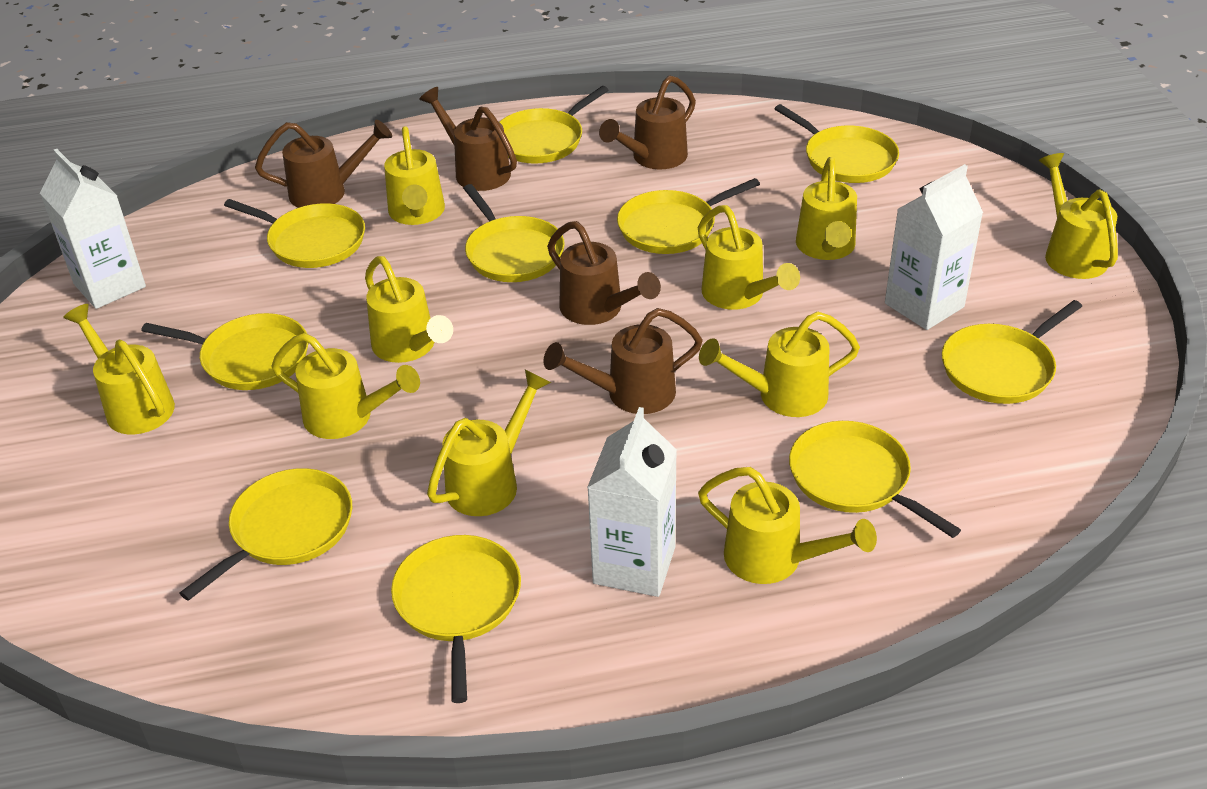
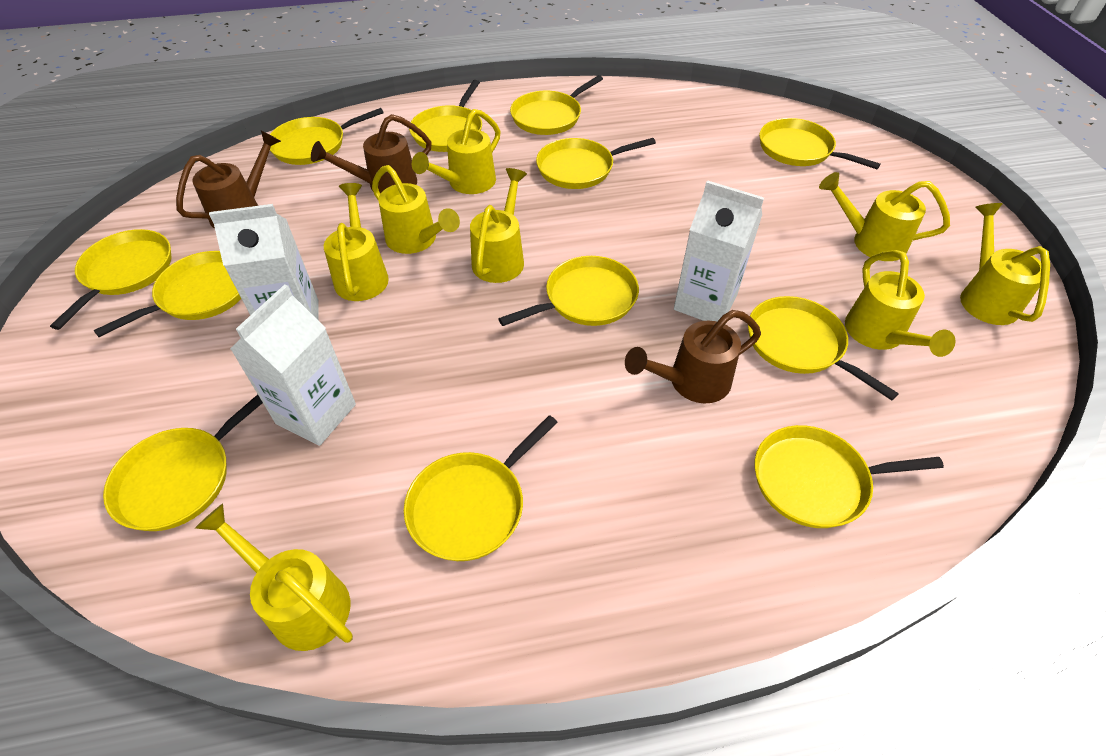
brown watering can: [255,120,392,208] [419,87,517,191] [543,308,703,414] [547,221,661,325] [599,75,696,170] = 5 -> [176,130,281,229] [311,114,432,194] [625,310,761,403] = 3
yellow pan: [141,313,309,390] [180,468,352,601] [224,199,365,268] [391,535,521,703] [463,184,565,282] [500,86,608,164] [617,178,760,254] [775,104,899,183] [789,421,961,538] [942,300,1082,404] = 10 -> [50,229,172,330] [93,251,241,337] [103,394,263,531] [270,108,384,165] [404,415,558,561] [409,80,482,152] [498,256,639,326] [510,75,603,135] [536,138,656,189] [748,296,899,401] [755,425,944,528] [759,118,881,169] = 12
yellow watering can: [63,304,175,434] [272,333,420,439] [365,256,453,363] [384,126,445,225] [427,370,551,516] [698,205,800,310] [698,467,877,584] [699,312,860,417] [796,157,857,260] [1039,153,1118,279] = 10 -> [195,504,353,651] [324,183,389,301] [372,165,460,254] [412,109,501,194] [470,168,527,283] [819,172,950,261] [845,250,956,357] [960,203,1050,325] = 8

